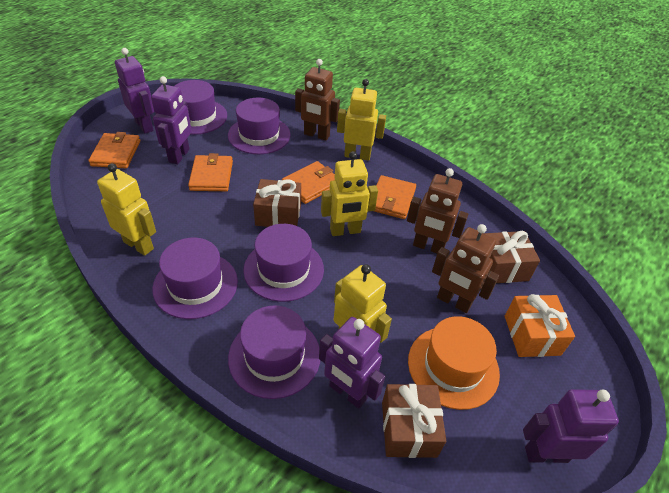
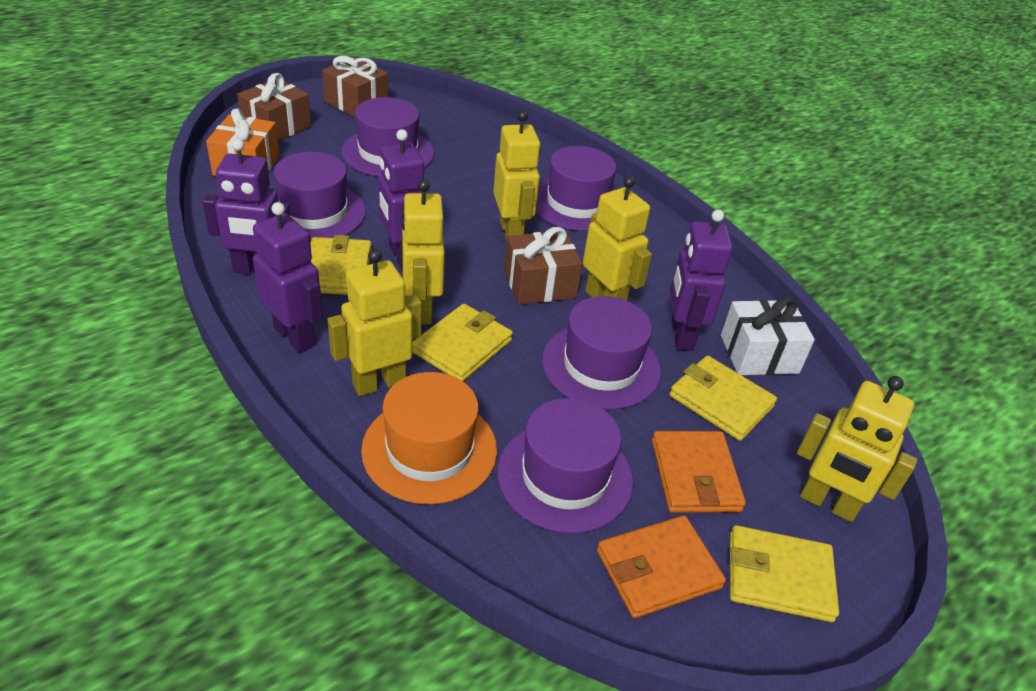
brown robot: [295,59,340,141] [407,168,468,253] [432,224,499,313] = 3 -> none = 0
orange wallet: [88,132,140,168] [188,153,233,191] [282,161,335,204] [374,175,416,219] = 4 -> [597,516,726,618] [652,431,746,513] = 2
white gift: none = 0 -> [721,297,815,375] = 1
yellow robot: [97,163,156,256] [321,151,378,236] [334,264,392,343] [337,79,386,161] = 4 -> [327,249,422,396] [401,179,445,324] [493,110,541,241] [583,176,652,301] [797,376,917,522] = 5
yellow wallet: none = 0 -> [310,235,372,295] [412,304,513,381] [670,355,777,441] [730,525,839,622] = 4

